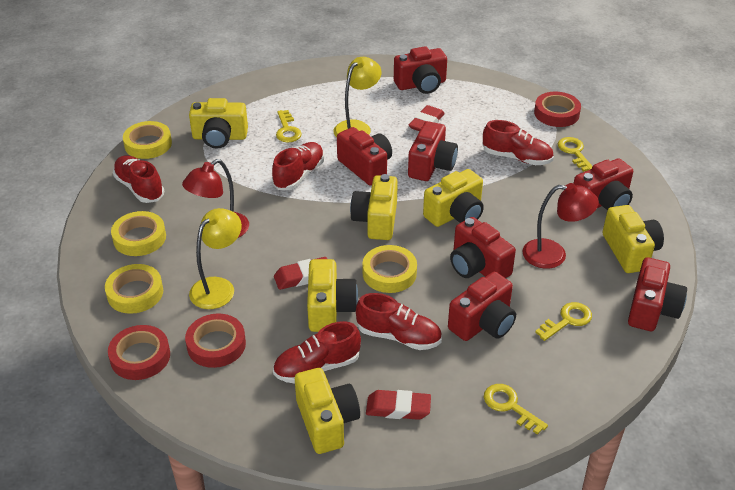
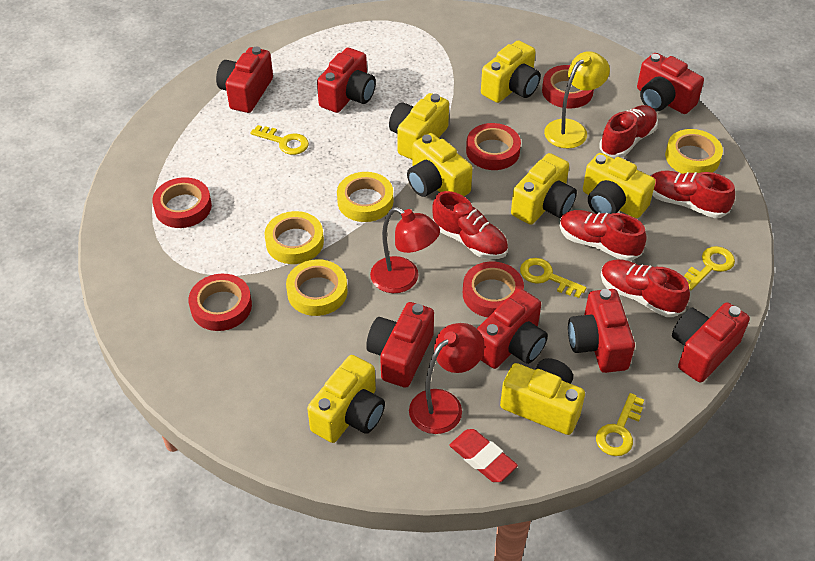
red eraser: [274,257,327,290] [366,390,431,420] [409,105,445,131] = 3 -> [449,429,518,482] = 1
red tape: [108,325,170,380] [185,314,246,368] [534,92,581,127] = 3 -> [152,177,212,228] [188,274,252,331] [463,262,524,317] [466,123,521,170] [542,65,594,108] = 5
yellow camera: [189,98,248,149] [295,368,360,454] [307,259,358,332] [350,174,398,240] [423,169,484,227] [603,205,664,273] = 6 -> [307,355,385,443] [389,93,449,160] [407,133,473,197] [481,40,541,103] [500,358,585,435] [511,153,577,225] [583,153,656,218] = 7
yellow lamp: [189,208,242,309] [334,57,381,137] = 2 -> [544,51,610,148] = 1

